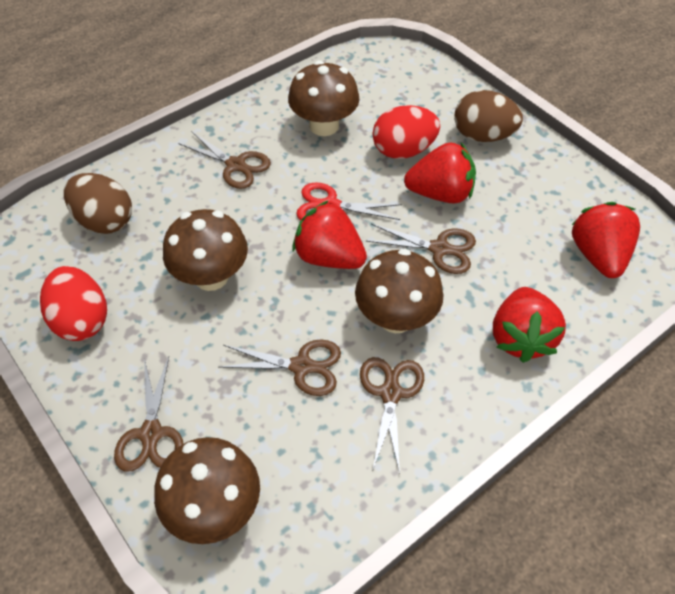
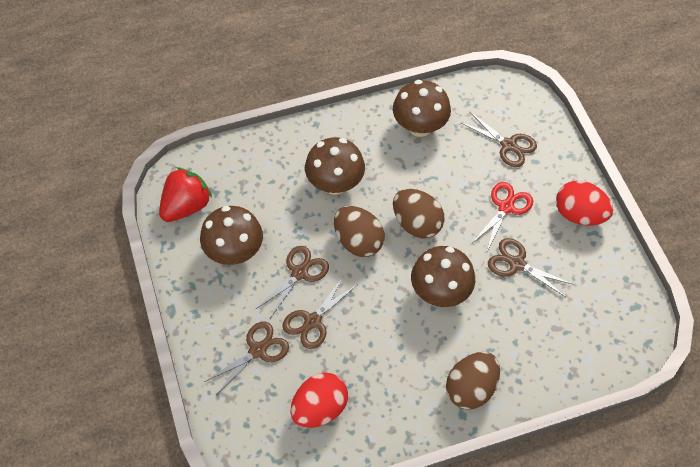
brown egg: [64,173,132,234] [454,90,523,142] = 2 -> [334,206,385,257] [393,189,445,238] [446,352,500,409] = 3
red strawberry: [292,200,367,269] [404,143,476,203] [493,287,566,363] [572,202,640,278] = 4 -> [159,167,212,222] = 1

